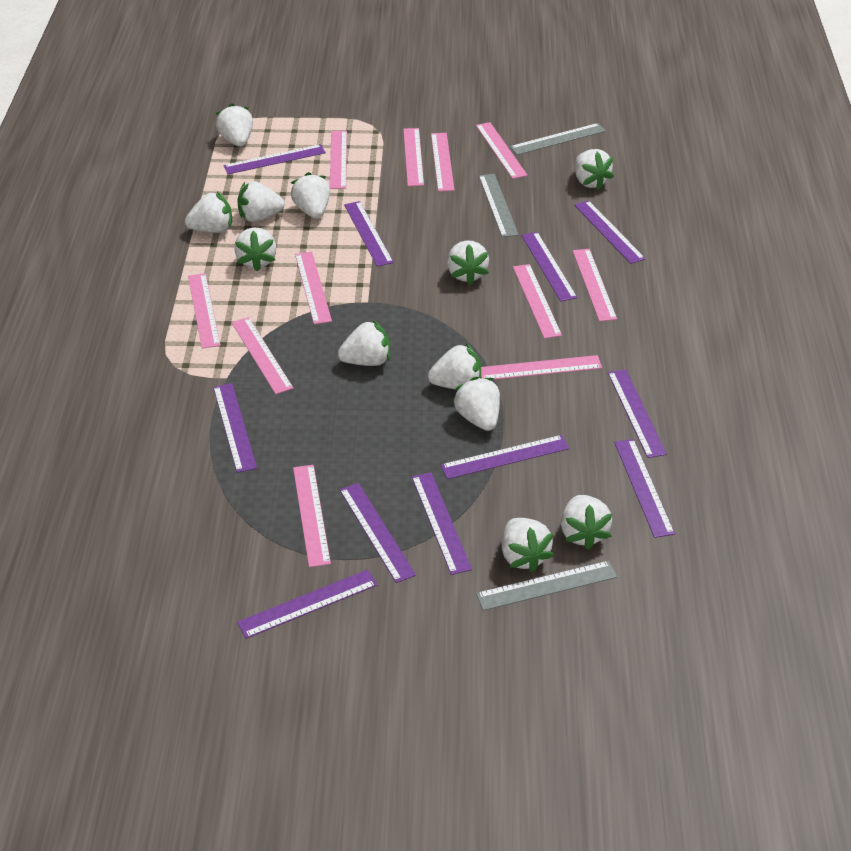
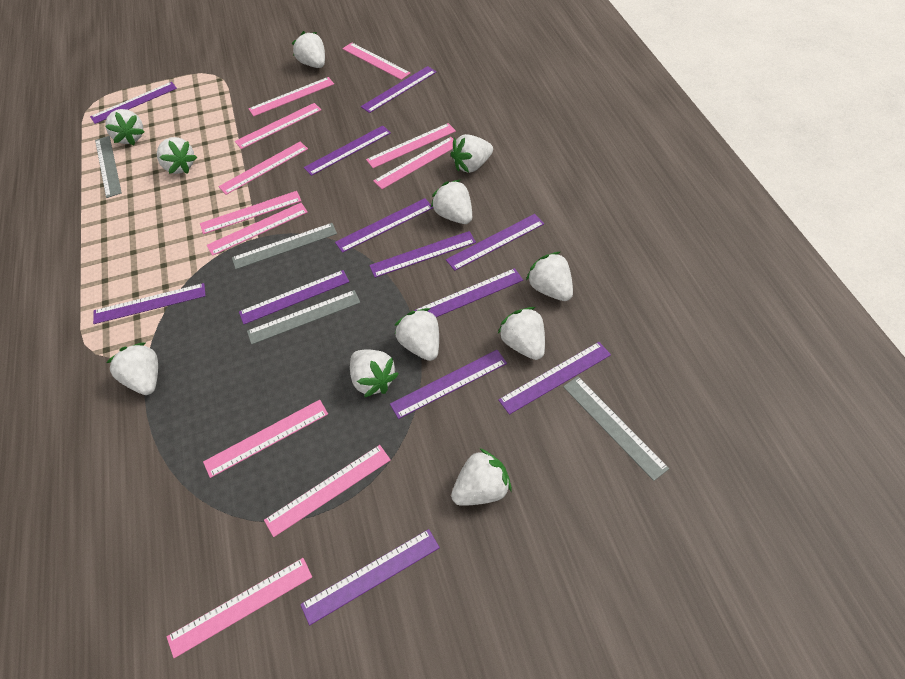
grey ruler: [476,561,617,611] [479,174,519,237] [510,123,606,155] = 3 -> [95,136,122,198] [232,223,337,269] [247,290,360,345] [563,376,669,481] = 4
purple ruler: [213,383,257,473] [223,144,326,174] [237,569,378,639] [340,483,416,583] [344,201,394,267] [412,472,472,575] [441,435,569,479] [521,232,577,302] [574,200,646,264] [608,369,667,458] [614,439,675,538] = 11 -> [90,82,177,124] [93,283,206,324] [239,270,349,324] [300,529,440,625] [304,126,391,176] [335,198,433,253] [361,66,437,113] [369,231,476,278] [390,350,507,419] [414,268,523,317] [446,214,544,271] [498,342,611,415] = 12
white strawberry: [185,192,232,233] [216,103,253,147] [234,227,276,272] [237,181,285,222] [291,172,330,218] [338,320,390,366] [428,343,481,389] [447,240,489,285] [452,377,500,431] [502,518,554,573] [561,495,612,550] [575,149,614,190] = 12 -> [105,109,144,145] [106,342,158,395] [157,137,197,174] [292,31,325,68] [350,349,399,398] [394,308,439,361] [431,180,472,224] [451,134,493,173] [451,448,512,506] [498,307,545,360] [526,252,573,301] = 11

